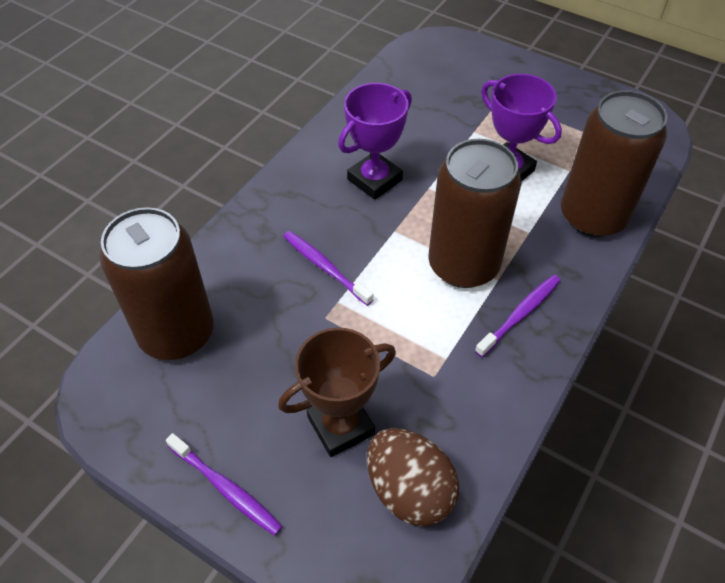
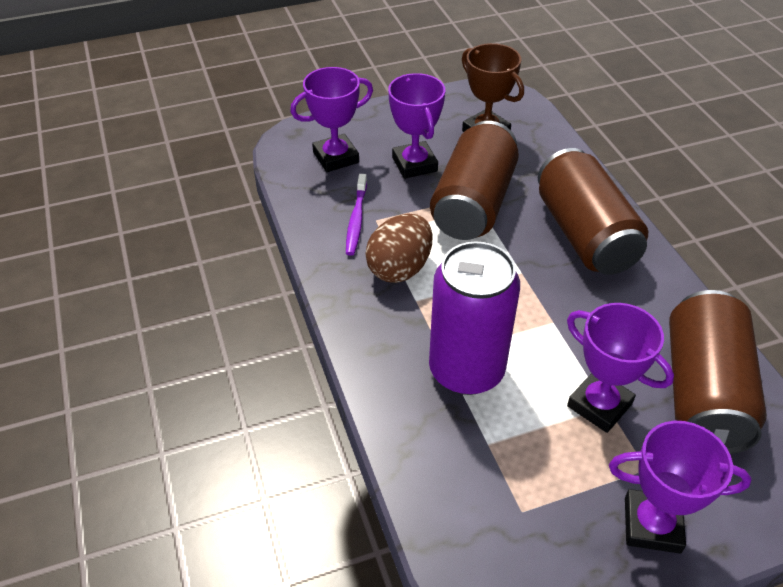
purple can: none = 0 -> [429,241,520,395] = 1
purple toothbrush: [166,433,283,536] [283,231,373,306] [475,275,561,357] = 3 -> [346,174,367,256] = 1
purple trophy: [338,83,412,200] [481,74,562,181] = 2 -> [290,67,373,172] [388,73,445,179] [567,303,674,433] [609,421,752,554] = 4

